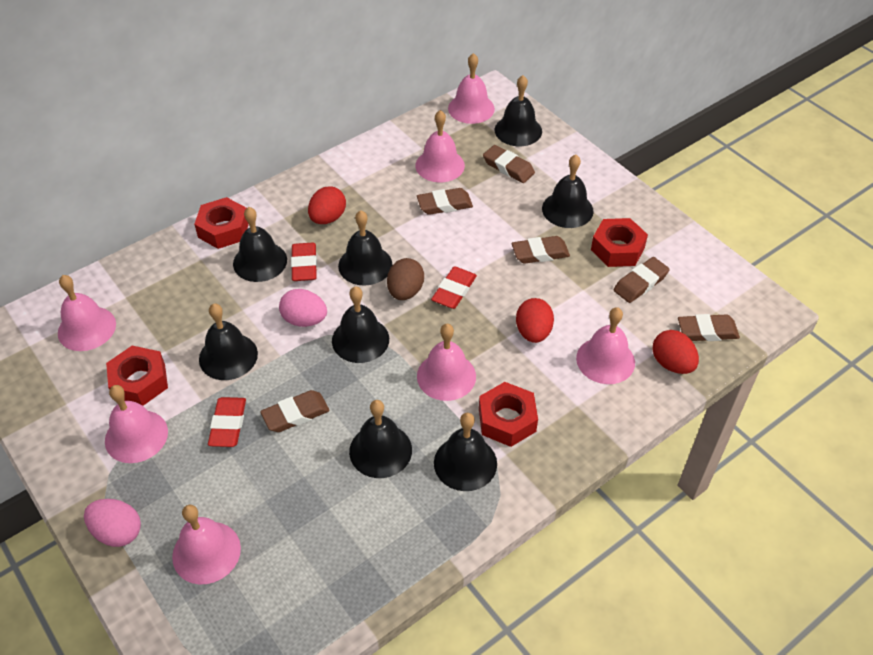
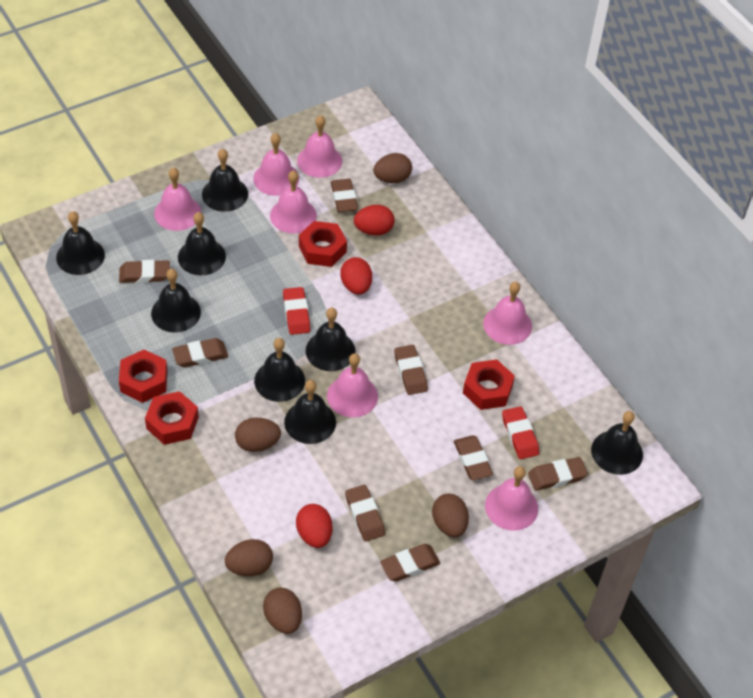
brown egg: [387,258,424,300] = 1 -> [225,539,273,576] [235,418,281,452] [263,588,302,634] [373,153,412,183] [432,494,469,537] = 5
brown eraser: [260,390,330,432] [417,188,473,215] [483,145,535,183] [512,236,570,264] [613,257,670,303] [678,314,740,341] = 6 -> [119,260,170,283] [172,338,228,367] [331,179,358,212] [345,485,385,542] [380,544,440,582] [394,345,428,395] [454,435,493,480] [528,457,588,491] = 8
pink egg: [84,499,141,547] [279,289,327,327] = 2 -> none = 0
red eraser: [208,397,246,447] [291,242,317,281] [431,266,477,309] = 3 -> [283,287,310,335] [502,406,539,459] = 2

